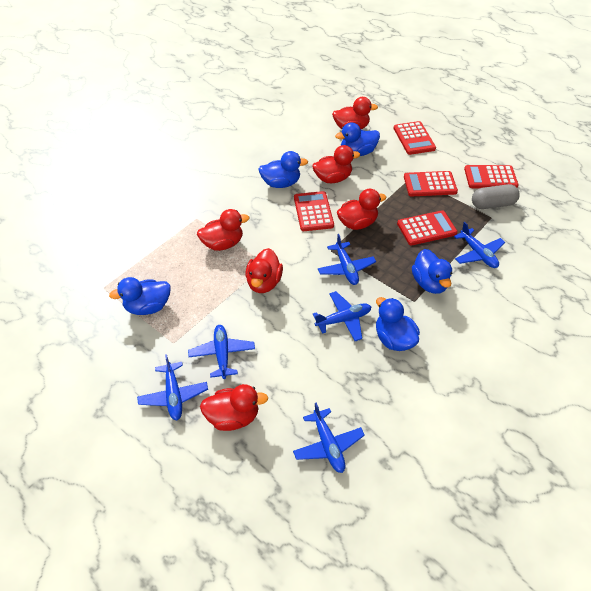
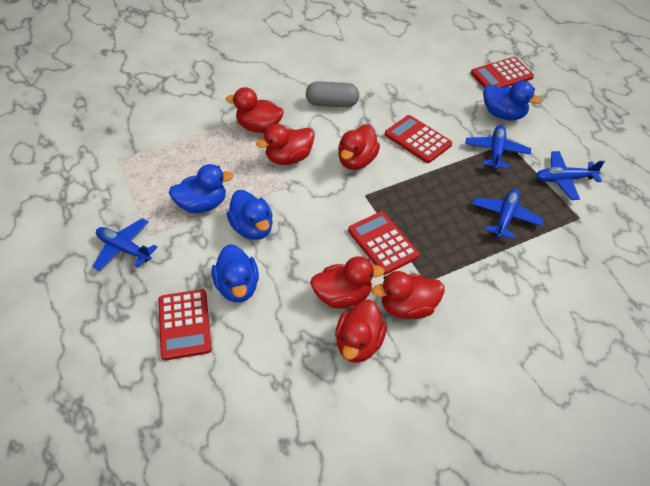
blue duck: [109,277,170,315] [258,151,308,188] [335,122,380,156] [376,297,420,351] [412,249,452,294] = 5 -> [169,164,234,213] [212,244,259,302] [227,190,273,240] [483,81,541,120] = 4
blue plane: [137,354,208,420] [188,325,255,379] [293,402,365,473] [313,291,371,341] [318,234,376,285] [454,222,505,268] = 6 -> [92,218,158,271] [465,125,531,170] [473,189,544,239] [536,151,605,200] = 4
red calculator: [294,191,334,231] [394,121,436,155] [397,210,458,246] [404,171,458,196] [464,165,518,188] = 5 -> [158,289,212,361] [348,212,420,275] [385,115,452,163] [471,57,534,87] = 4

